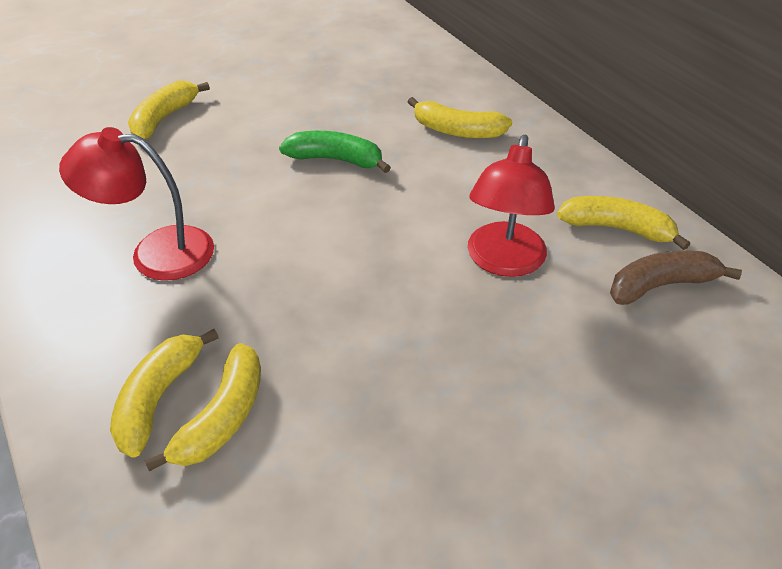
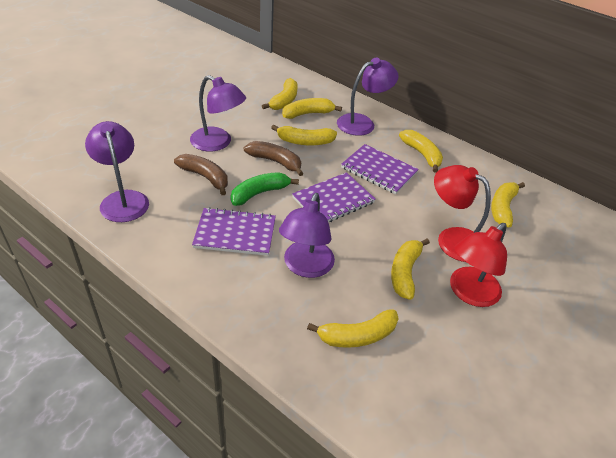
brown banana: [610,250,742,305] = 1 -> [174,154,228,195] [244,141,304,176] = 2
purple lamp: none = 0 -> [85,121,149,222] [190,75,246,151] [279,193,335,278] [337,58,399,136] = 4
purple notebook: none = 0 -> [192,207,276,256] [292,172,376,222] [341,144,419,194] = 3
yellow banana: [110,329,219,458] [128,81,210,139] [145,343,261,471] [408,97,512,138] [557,196,690,250] = 5 -> [262,78,298,110] [271,125,337,146] [282,98,342,119] [307,309,399,348] [391,239,430,300] [399,130,443,173] [491,182,525,228] = 7

